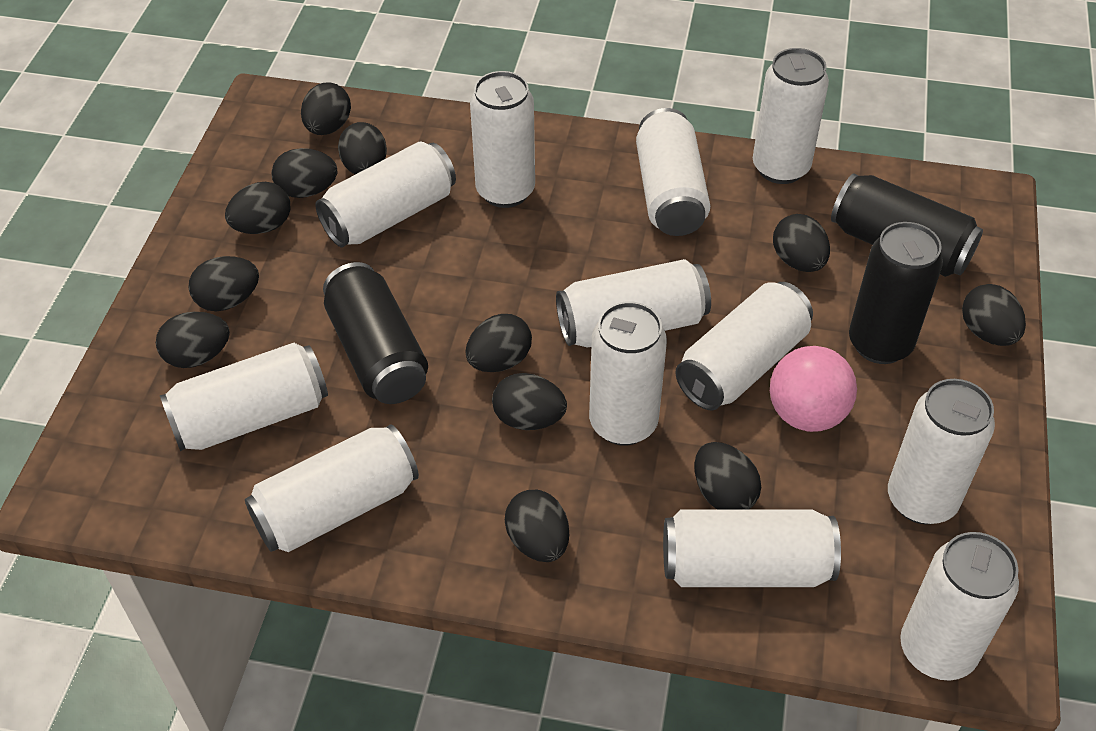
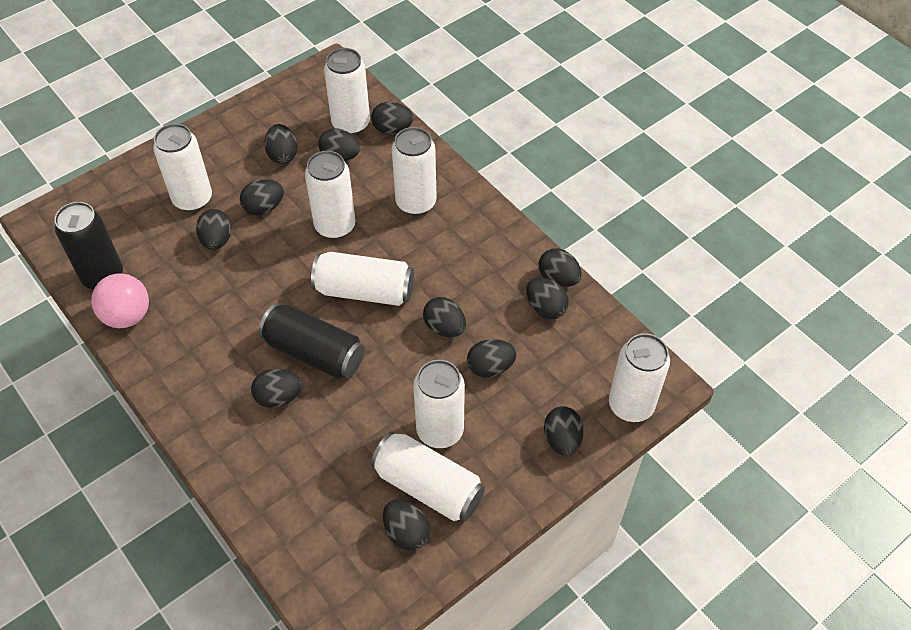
black can: [323,262,428,404] [831,173,983,277] [849,222,943,364] = 3 -> [54,202,123,289] [259,304,365,379] = 2
white can: [160,343,328,451] [245,424,419,552] [315,141,456,247] [470,71,535,208] [556,259,711,348] [589,302,667,446] [636,108,710,236] [663,509,841,587] [675,282,813,411] [753,48,829,184] [888,379,995,524] [900,532,1019,680] = 12 -> [153,123,212,212] [305,151,356,239] [311,252,414,306] [324,48,370,135] [371,431,485,521] [392,127,437,216] [413,360,465,448] [609,333,670,422] = 8

